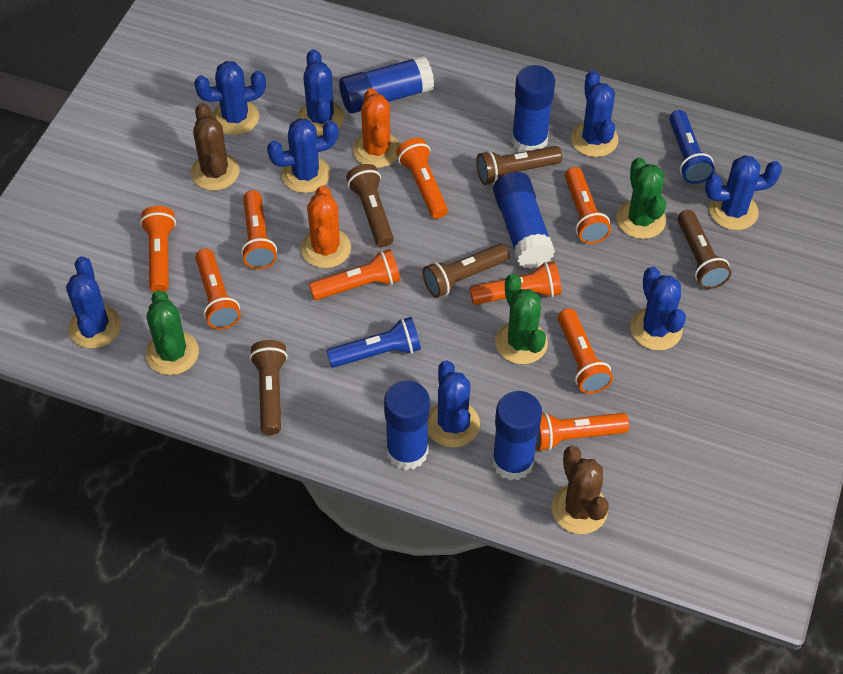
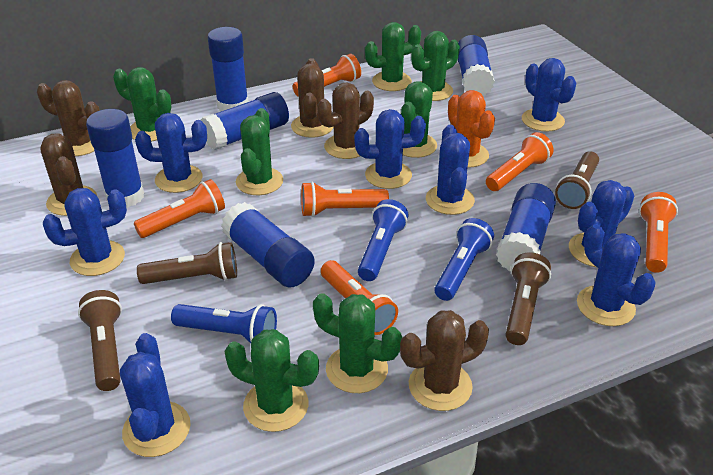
blue flashlight: [327,317,421,368] [669,110,715,184] = 2 -> [171,304,277,343] [358,199,408,281] [434,218,494,301] = 3
blue glue stick: [339,55,434,113] [384,380,430,470] [492,391,542,480] [493,172,555,268] [512,65,555,152] = 5 -> [86,109,144,208] [201,92,289,150] [208,27,249,111] [221,202,315,287] [458,35,495,95] [496,183,556,271] = 6
brown cactus: [191,103,239,191] [552,446,609,534] = 2 -> [37,80,100,156] [40,133,97,216] [291,58,333,138] [317,82,374,159] [400,310,489,411] = 5
brown flashlight: [250,340,288,435] [346,164,394,247] [423,244,510,298] [476,146,562,185] [677,210,731,289] = 5 -> [78,290,122,391] [137,242,237,284] [506,252,551,345] [555,151,599,209] = 4
green cactus: [146,290,199,375] [495,274,548,364] [616,158,666,239] = 3 -> [113,67,171,141] [224,329,319,432] [236,108,283,195] [313,293,402,393] [365,22,421,91] [401,81,437,158] [411,31,460,101] = 7
orange cactus: [301,185,351,268] [353,88,400,168] = 2 -> [448,90,495,168] = 1
orange flashlight: [140,206,176,293] [195,248,241,329] [241,190,277,269] [309,249,400,300] [396,138,448,219] [470,262,562,305] [535,412,629,451] [558,308,613,394] [565,167,611,244] = 9 -> [134,179,225,238] [293,54,361,97] [301,182,389,217] [321,260,398,335] [486,132,553,191] [639,192,678,273] = 6

